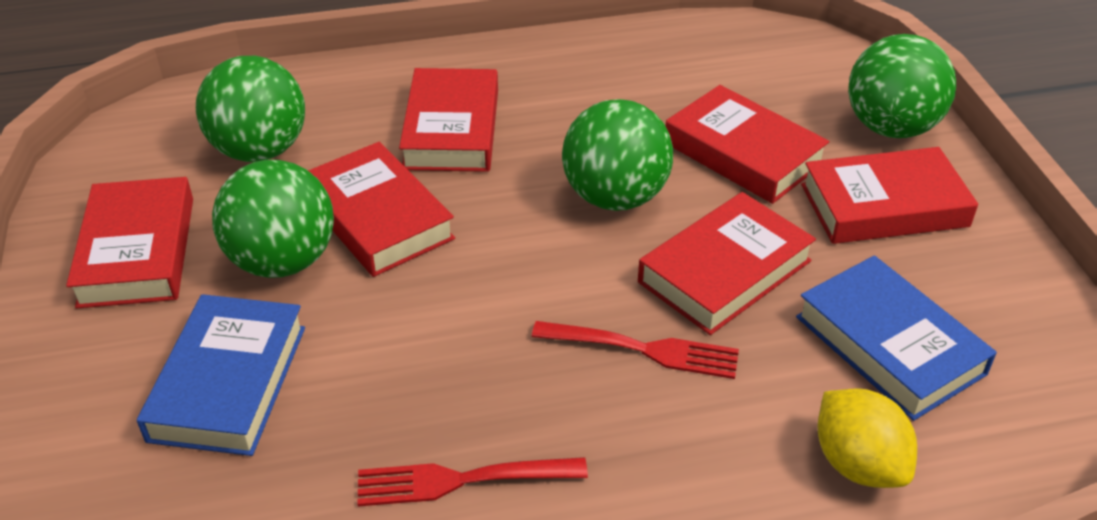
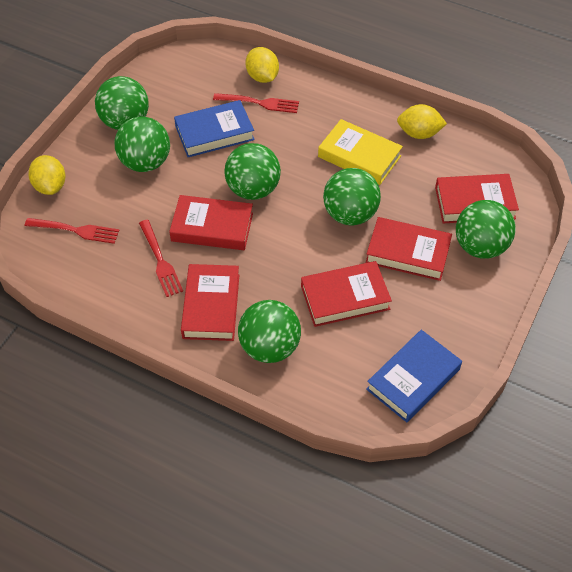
green ball: [196,56,305,162] [212,160,334,278] [562,99,673,211] [848,34,956,138] = 4 -> [95,76,149,130] [115,117,170,172] [224,143,281,200] [238,300,301,363] [323,168,381,225] [456,200,516,258] = 6
red book: [66,177,193,309] [308,142,455,277] [399,68,498,172] [638,192,816,335] [665,85,829,204] [801,147,978,244] = 6 -> [169,195,253,250] [181,264,239,341] [301,261,392,327] [366,217,452,281] [435,174,519,223] = 5
red fork: [357,457,588,506] [532,321,739,379] = 2 -> [25,218,119,244] [139,220,183,297] [213,93,299,113] = 3
yellow book: none = 0 -> [318,119,403,185] = 1
yellow lemon: [818,388,917,488] = 1 -> [28,155,65,195] [246,47,279,83] [397,104,447,139] = 3

